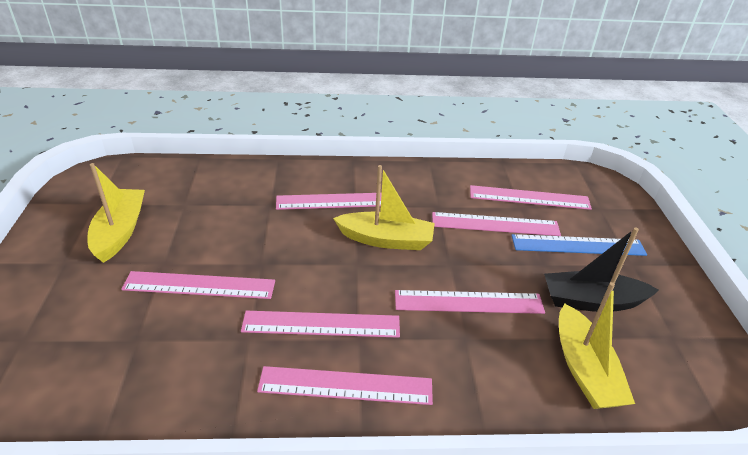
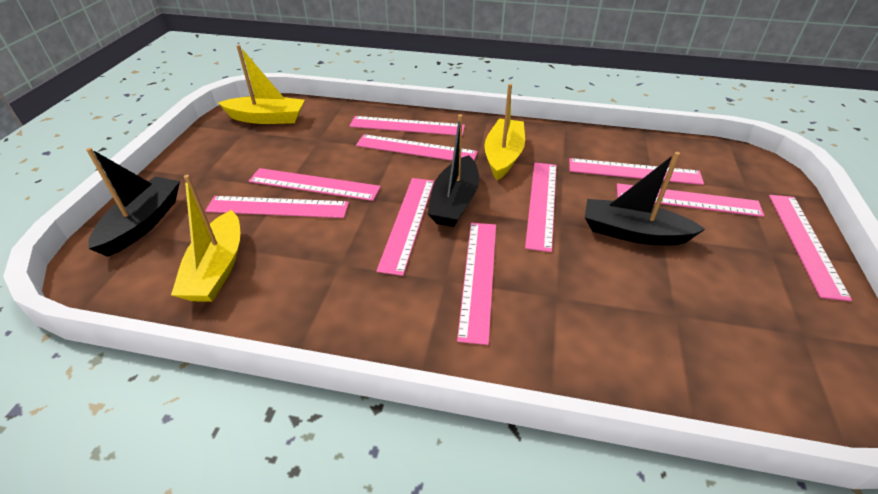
black boat: [544,227,659,312] = 1 -> [86,148,180,257] [427,114,479,227] [585,152,705,245] = 3
blue ruler: [512,234,647,256] = 1 -> none = 0
pink ruler: [121,271,275,299] [241,311,400,338] [257,366,433,405] [276,193,382,210] [395,290,545,314] [432,212,561,236] [470,185,592,210] = 7 -> [205,196,349,218] [249,168,381,201] [350,116,465,136] [356,134,478,161] [376,178,434,276] [457,223,496,345] [525,162,557,252] [569,158,704,185] [617,183,764,217] [769,195,852,301] = 10

